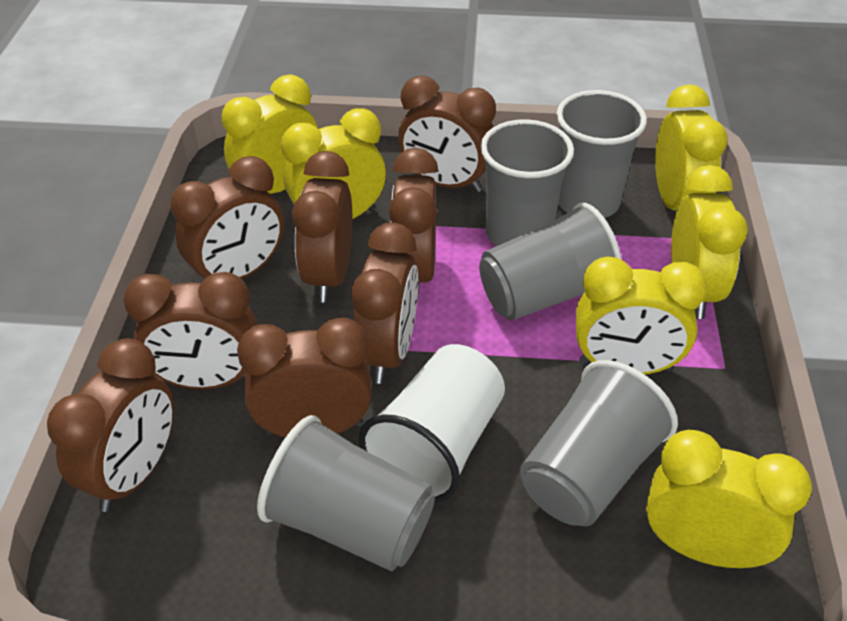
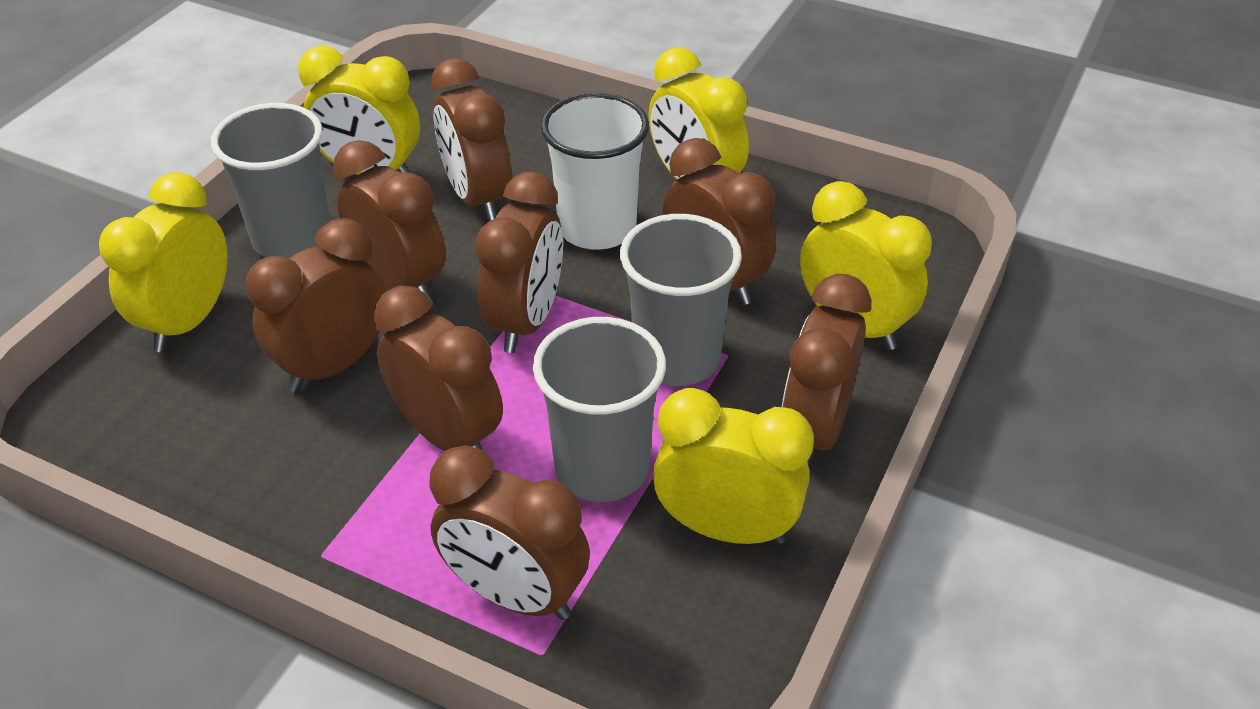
grey cup: [257,415,435,571] [479,203,622,321] [481,119,574,246] [520,360,678,526] [556,90,647,218] = 5 -> [211,103,330,259] [533,317,666,502] [620,214,742,386] = 3
yellow clock: [222,74,318,194] [281,108,386,219] [576,256,708,374] [646,430,812,568] [655,84,728,211] [671,165,748,319] = 6 -> [99,172,228,352] [298,46,420,175] [649,47,749,180] [653,388,814,545] [800,181,932,350] = 5

